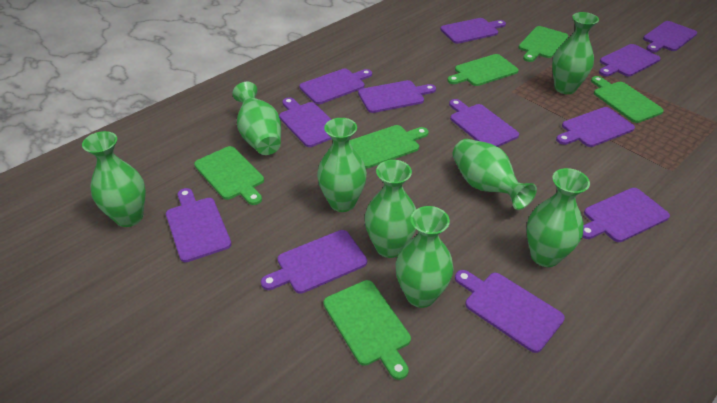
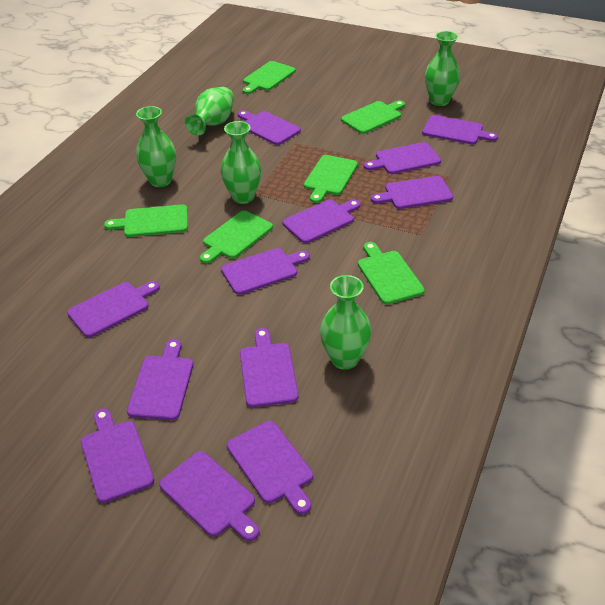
green vase: [82,131,146,227] [233,82,281,155] [317,118,367,212] [365,160,416,258] [396,206,454,308] [452,139,537,210] [526,168,590,267] [552,12,599,94] = 8 -> [136,106,176,187] [185,87,234,136] [220,121,261,204] [320,275,371,370] [425,31,460,106] = 5

